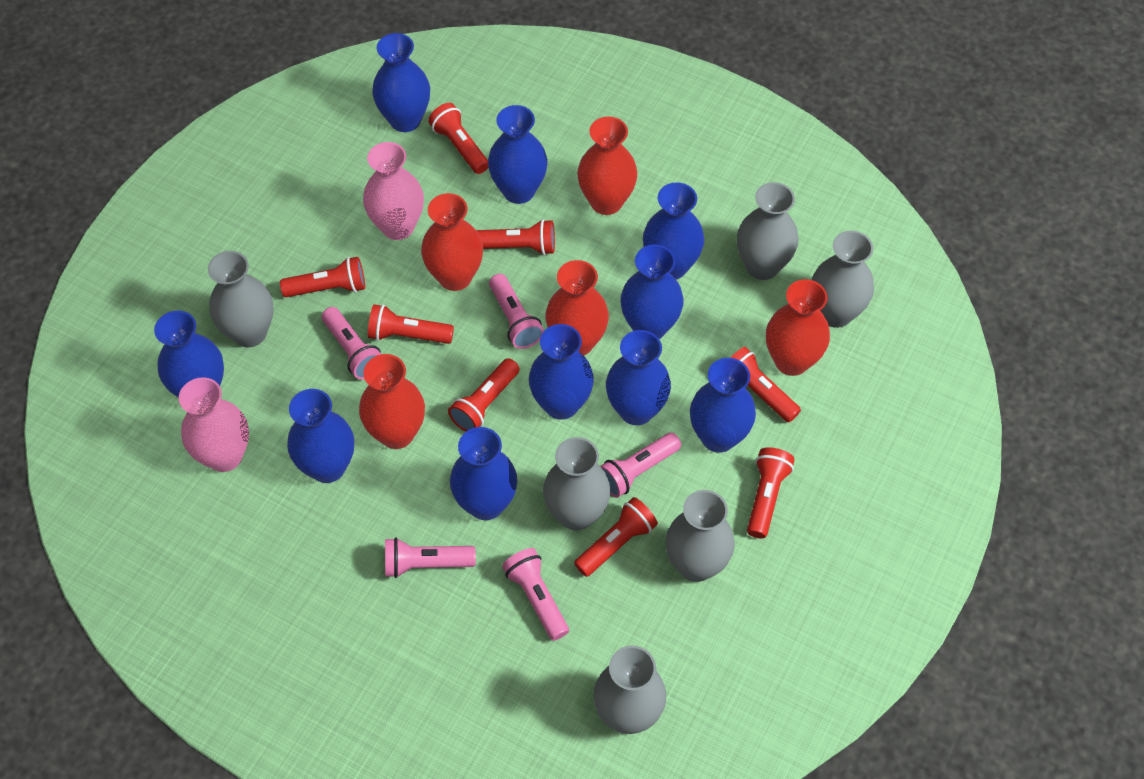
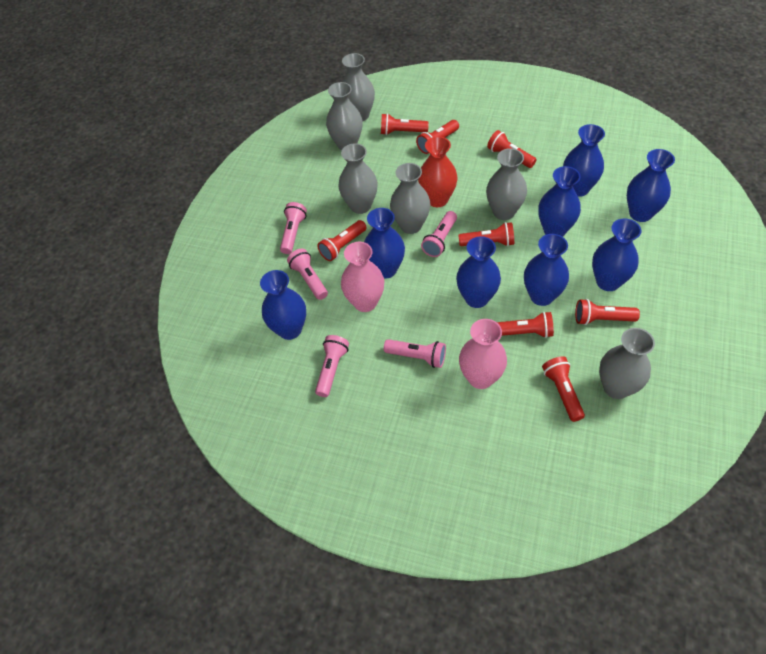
blue vase: [154,311,224,398] [287,389,354,483] [372,33,430,132] [450,427,517,520] [488,105,547,204] [529,324,594,420] [606,330,671,425] [620,244,684,339] [643,182,704,279] [690,358,756,453] = 10 -> [260,270,306,340] [364,208,405,279] [456,236,501,308] [524,234,569,306] [538,166,581,237] [563,124,605,197] [592,218,641,291] [627,149,675,222] = 8
red vase: [359,354,425,449] [421,193,483,291] [545,260,609,356] [577,116,638,215] [766,279,830,376] = 5 -> [418,136,458,207] = 1

